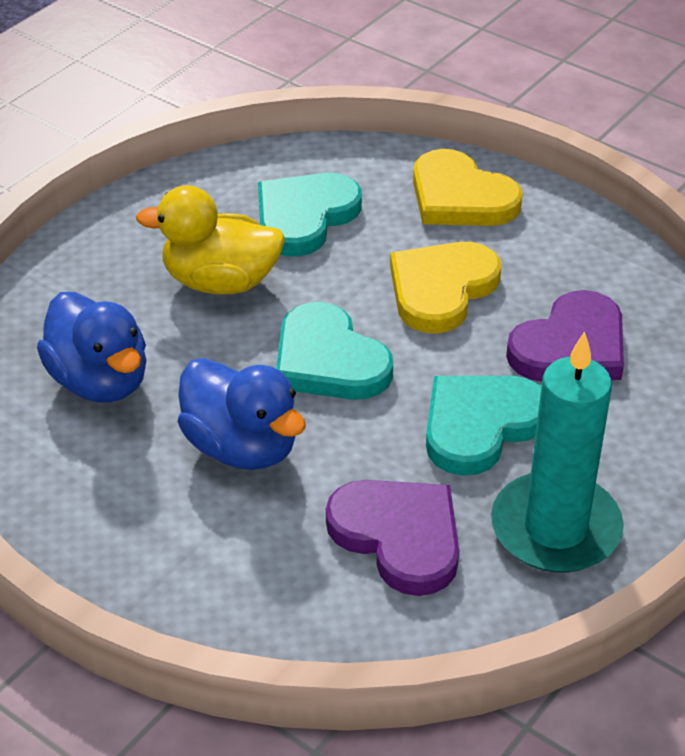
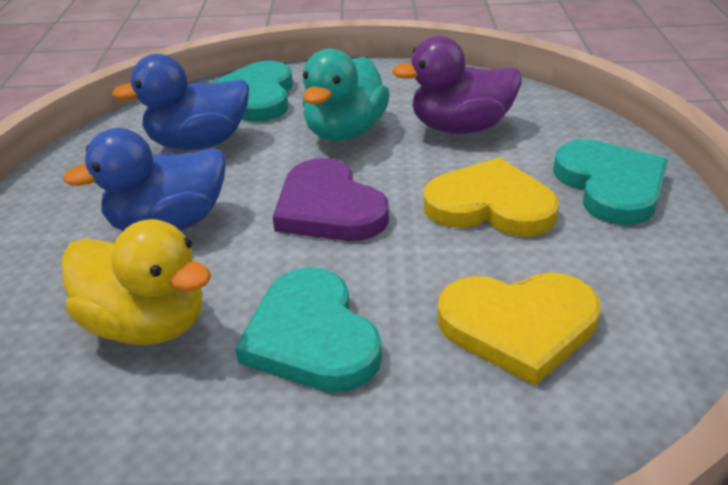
purple duck: none = 0 -> [392,36,521,134] = 1
purple heart: [326,480,459,596] [506,290,624,382] = 2 -> [273,158,389,241] = 1
turquoise candle: [491,331,624,573] = 1 -> none = 0
turquoise duck: none = 0 -> [302,49,390,141] = 1

